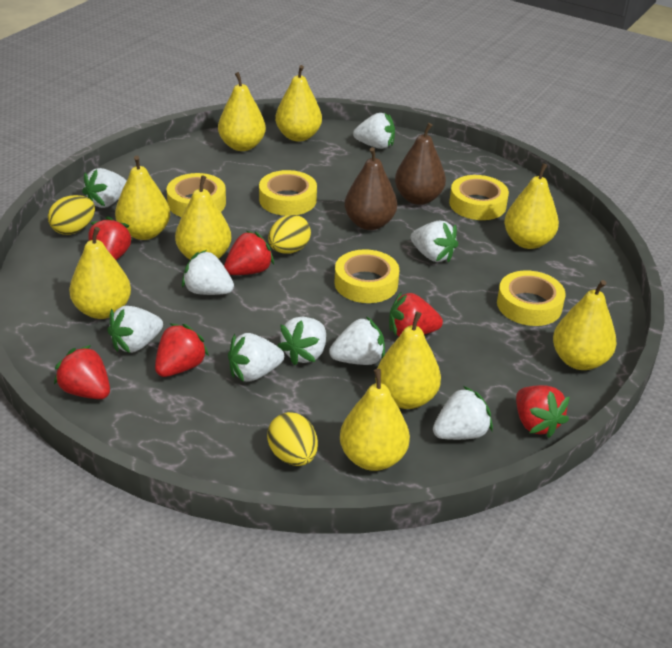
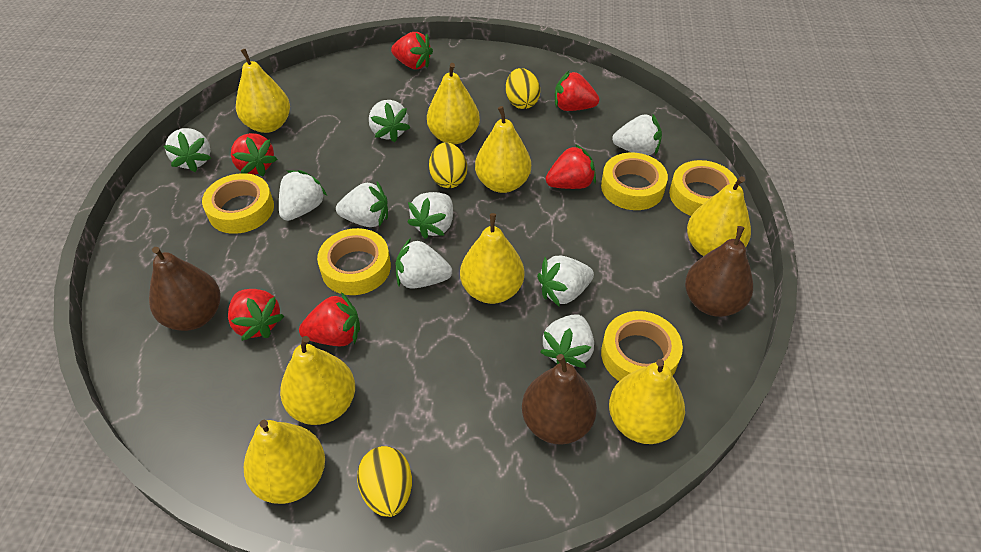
brown pear: [345,147,397,230] [395,123,446,205] = 2 -> [149,247,221,331] [522,354,597,445] [685,226,753,317] = 3
yellow pear: [69,227,131,319] [115,156,170,240] [175,175,231,260] [218,72,266,151] [275,65,322,141] [340,369,410,471] [375,312,441,409] [504,163,559,249] [553,280,617,370] = 9 -> [236,49,290,133] [244,420,325,504] [280,336,355,425] [427,63,480,144] [460,213,524,304] [475,106,531,193] [609,359,685,444] [687,176,751,256] = 8

